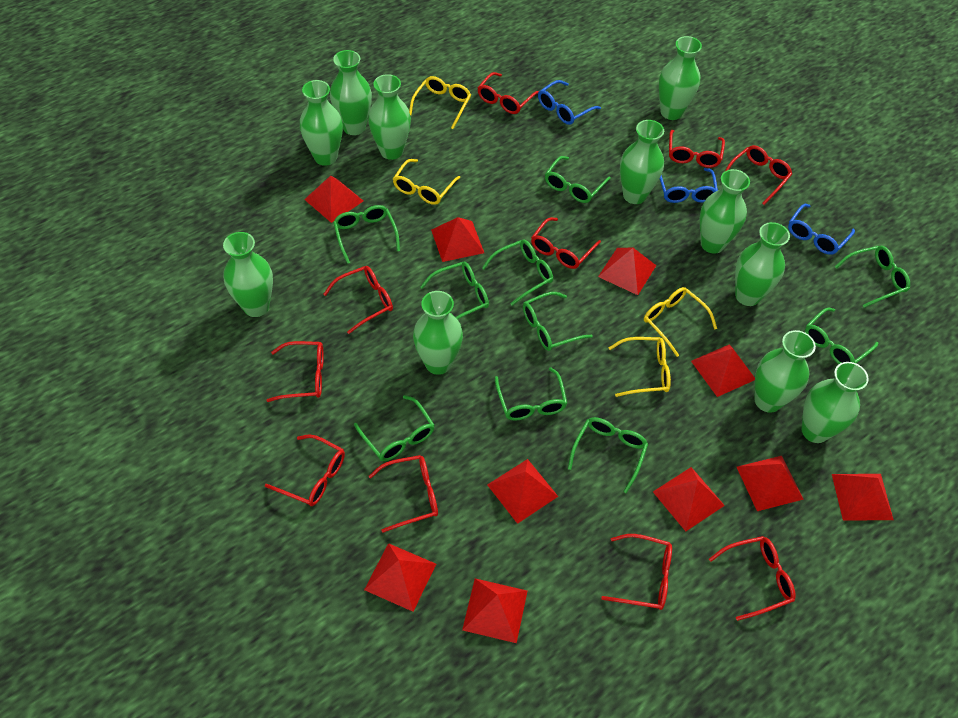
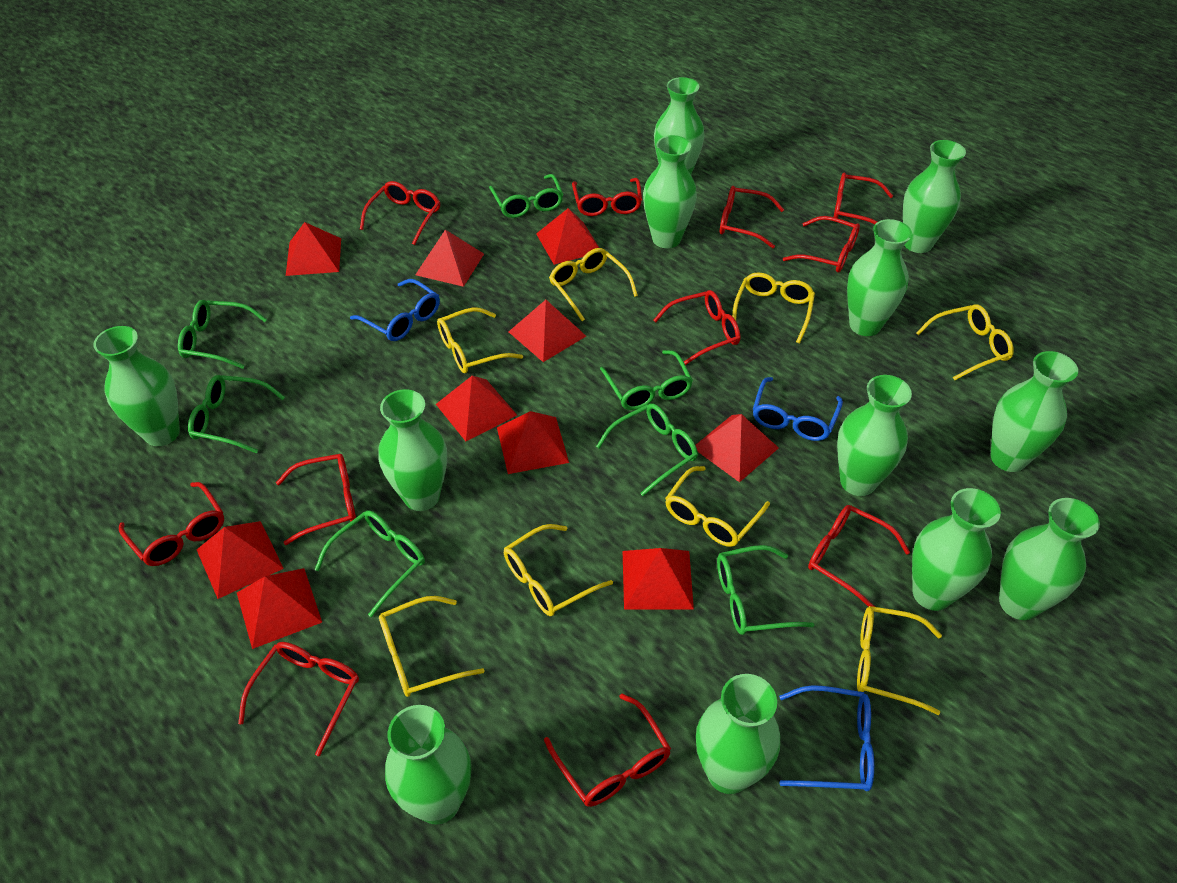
green glasses: [333,205,400,264] [354,395,435,461] [420,262,489,320] [482,240,553,305] [495,368,567,421] [523,292,593,351] [545,156,611,203] [568,417,648,493] [805,308,878,364] [835,246,910,308] = 10 -> [178,300,267,369] [188,375,285,453] [315,510,425,617] [489,174,563,218] [596,403,698,496] [600,350,693,410] [717,545,814,635] = 7
green vase: [223,232,273,317] [300,80,343,166] [330,50,372,135] [368,74,411,160] [413,291,463,375] [620,120,664,204] [659,36,702,120] [700,169,750,254] [735,222,790,306] [754,330,816,413] [801,362,869,443] = 11 -> [93,326,180,446] [379,389,447,511] [385,705,471,825] [643,135,697,248] [654,77,704,175] [696,674,780,794] [837,375,912,496] [847,219,912,336] [903,140,966,253] [912,488,1001,611] [991,351,1078,472] [999,498,1100,620] = 12
red glasses: [265,434,345,506] [266,341,324,402] [324,266,393,334] [369,455,438,533] [478,72,539,114] [531,217,601,269] [601,534,672,610] [669,130,725,168] [709,536,796,621] [725,145,792,205] = 10 -> [119,482,224,566] [238,642,359,756] [276,454,356,545] [360,181,440,245] [544,694,671,807] [572,178,642,216] [653,290,740,365] [720,186,784,248] [783,216,860,273] [808,505,910,607] [834,173,893,225] = 11
yellow glasses: [393,159,460,205] [409,76,471,129] [608,337,671,397] [644,287,717,357] = 4 -> [379,596,485,697] [437,307,523,373] [504,524,613,616] [549,248,638,321] [665,466,770,547] [732,272,815,343] [857,606,942,715] [916,304,1014,380] = 8

